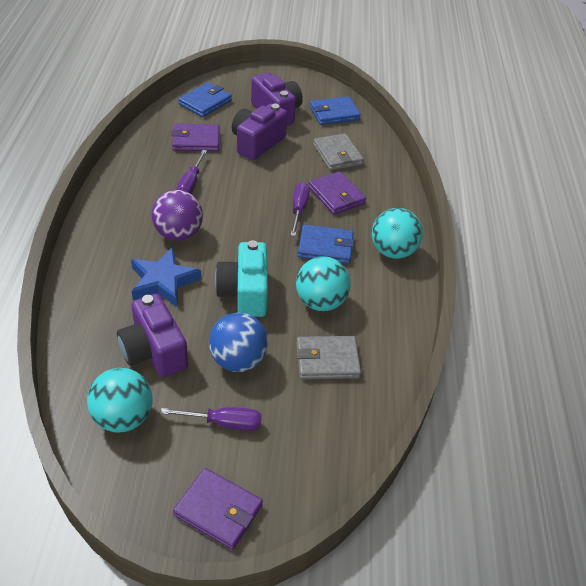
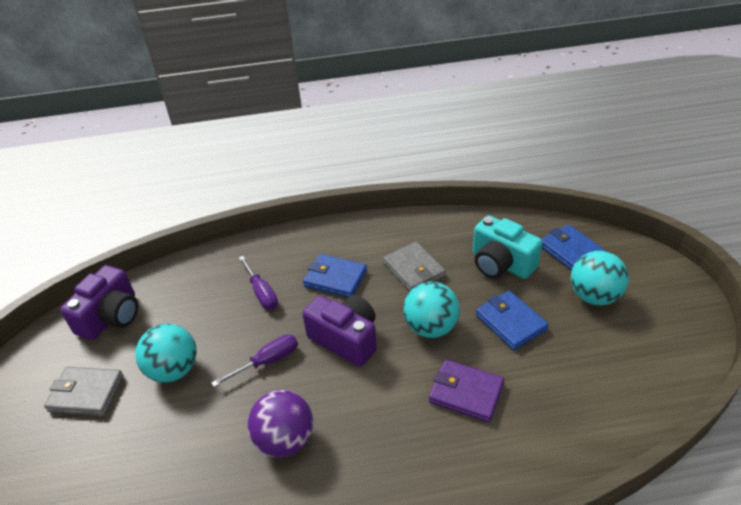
blue ball: [209,313,268,372] = 1 -> none = 0
blue star: [131,247,201,307] = 1 -> none = 0
purple camera: [117,293,188,377] [232,104,288,160] [251,73,303,125] = 3 -> [60,265,138,340] [302,295,377,367] = 2
purple screwdriver: [160,407,262,431] [177,150,207,194] [291,182,310,236] = 3 -> [211,334,298,387] [239,256,278,309] = 2
purple wallet: [171,124,219,151] [173,468,263,550] [309,171,366,215] = 3 -> [429,359,504,423] = 1

